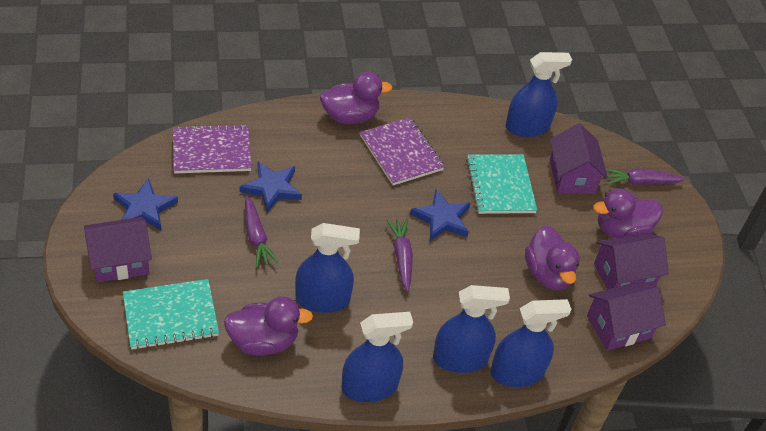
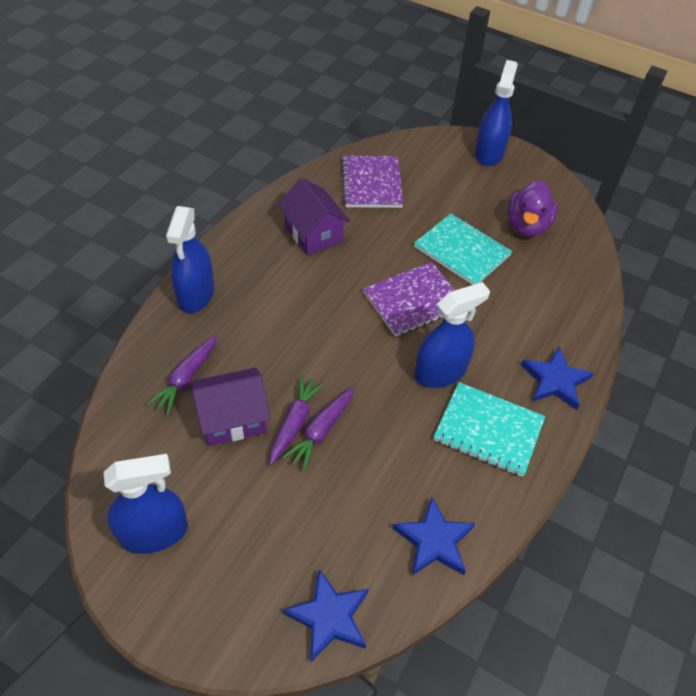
blue spray bottle: [295,223,360,313] [342,312,413,402] [433,285,510,373] [490,299,572,387] [505,52,572,137] = 5 -> [104,454,188,554] [166,206,214,313] [415,282,490,388] [475,60,518,166] = 4
purple duck: [224,296,313,356] [320,72,392,124] [525,225,580,290] [593,188,663,238] = 4 -> [507,180,558,237] = 1
purple house: [84,217,152,283] [550,123,608,194] [587,282,666,351] [594,233,669,290] = 4 -> [191,368,270,446] [278,178,350,256] = 2

